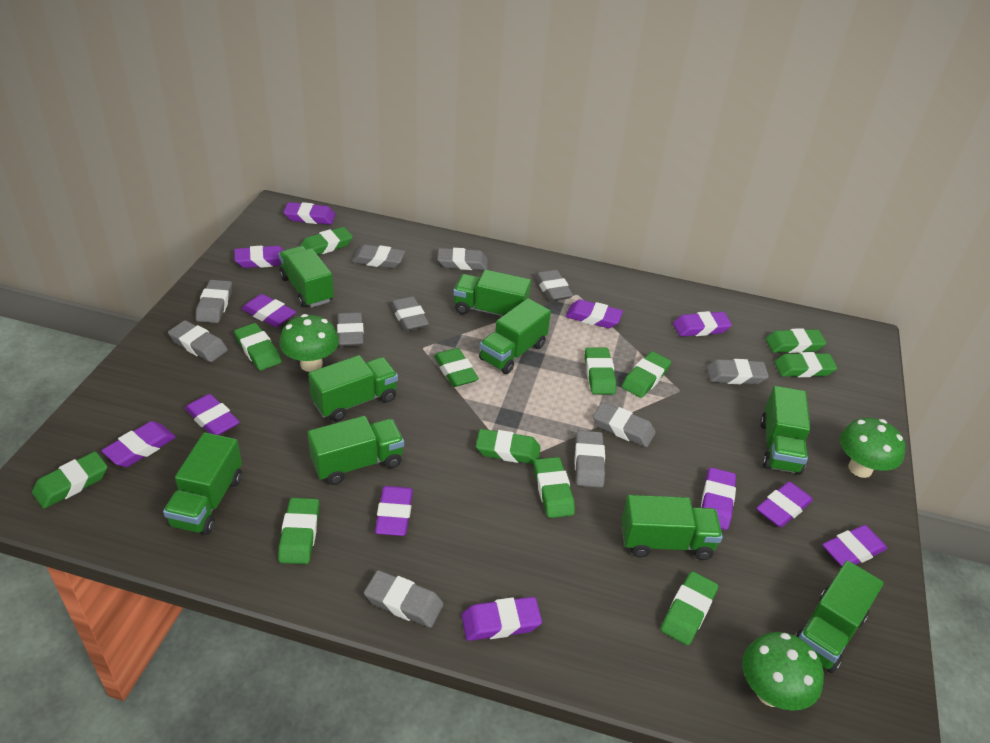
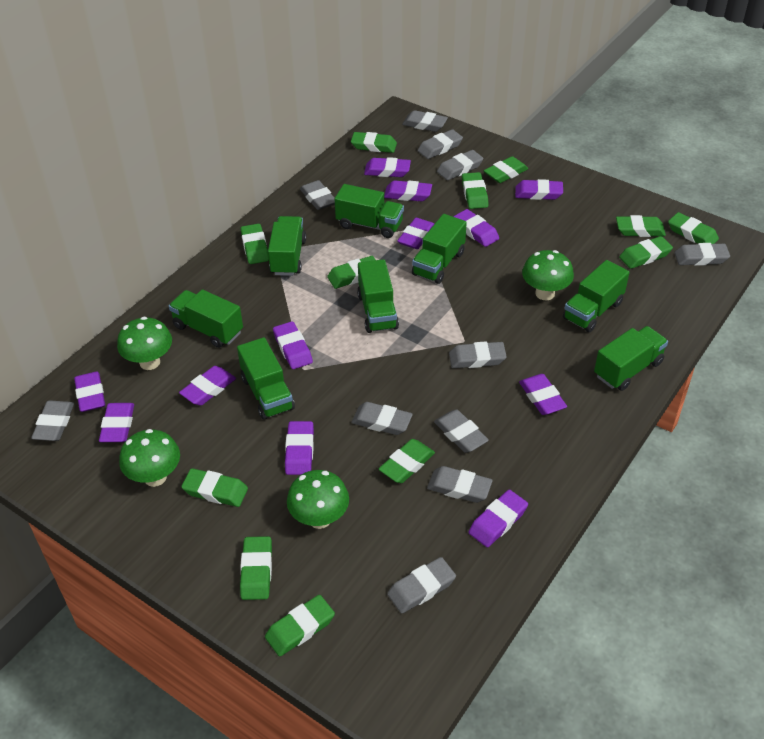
green mushroom: [280,314,339,372] [742,632,824,711] [840,418,905,478] = 3 -> [117,317,172,370] [119,429,180,487] [287,470,349,529] [522,250,574,300] = 4
green truck: [163,432,242,535] [279,246,334,308] [307,416,404,485] [308,355,398,422] [453,270,531,316] [479,298,551,374] [621,495,723,560] [760,386,811,475] [795,560,884,673] = 9 -> [169,289,243,348] [237,337,295,420] [268,216,306,276] [335,184,404,238] [357,259,399,333] [412,214,467,284] [563,260,630,332] [594,326,668,391] = 8

